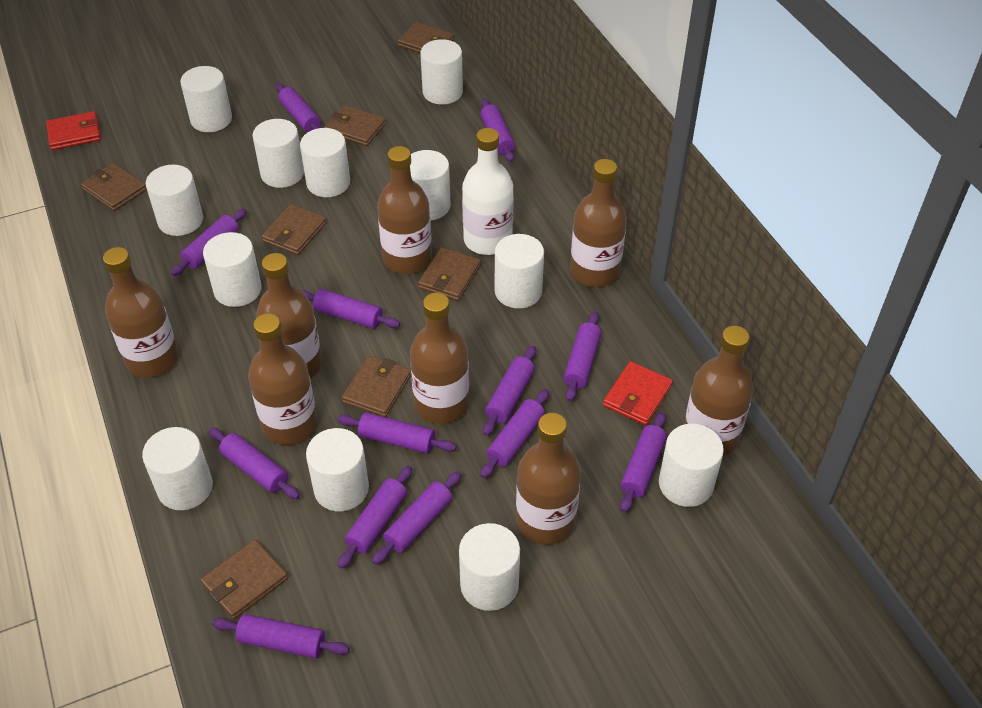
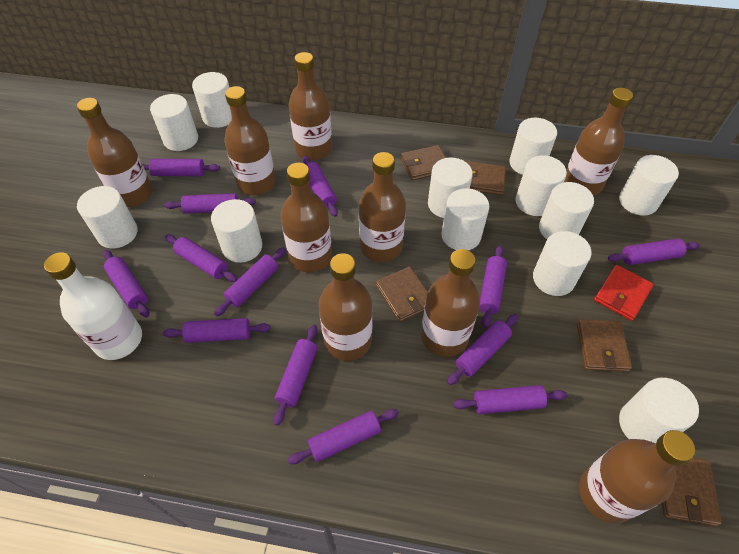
brown bottle: [103,247,179,378] [248,313,317,445] [256,253,322,379] [377,146,432,274] [410,293,469,424] [516,413,581,545] [570,159,627,287] [684,326,754,456] = 8 -> [77,98,153,207] [224,86,276,195] [281,163,332,273] [289,52,332,160] [319,253,373,361] [359,152,406,262] [421,249,480,357] [564,88,633,196] [579,430,695,524] = 9
brown wallet: [81,163,147,211] [201,540,288,620] [262,204,327,255] [325,106,386,146] [342,356,411,417] [398,22,454,53] [418,247,481,301] = 7 -> [376,266,428,322] [401,145,446,180] [465,161,506,195] [577,319,632,372] [662,458,722,526] = 5
red wallet: [46,111,101,150] [603,361,673,425] = 2 -> [594,265,654,321] = 1

